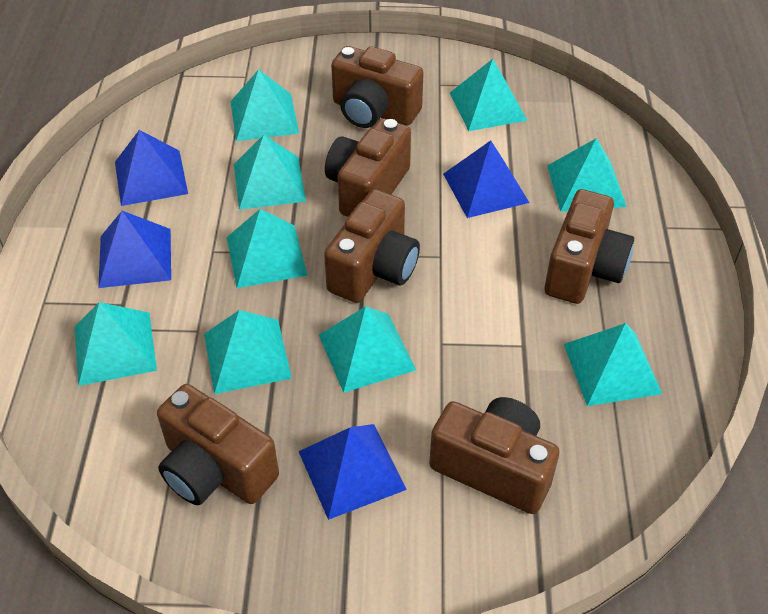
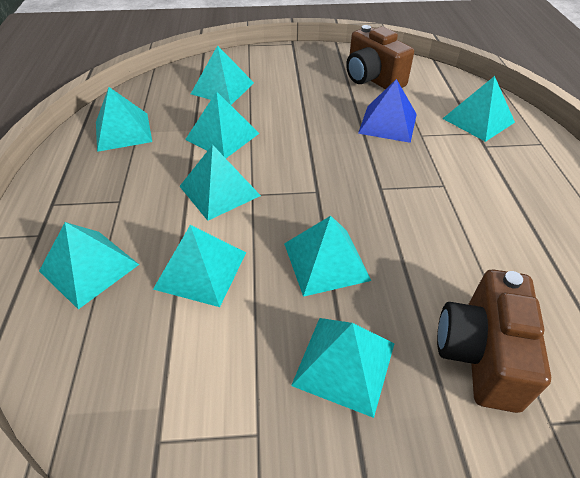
blue pyramid: [98,211,171,288] [115,130,188,206] [299,424,407,520] [443,141,529,218] = 4 -> [358,79,417,143] = 1
brown camera: [157,384,279,505] [324,189,420,303] [325,118,411,217] [331,46,424,128] [429,397,560,514] [544,189,634,304] = 6 -> [346,25,414,89] [437,269,551,413] = 2

